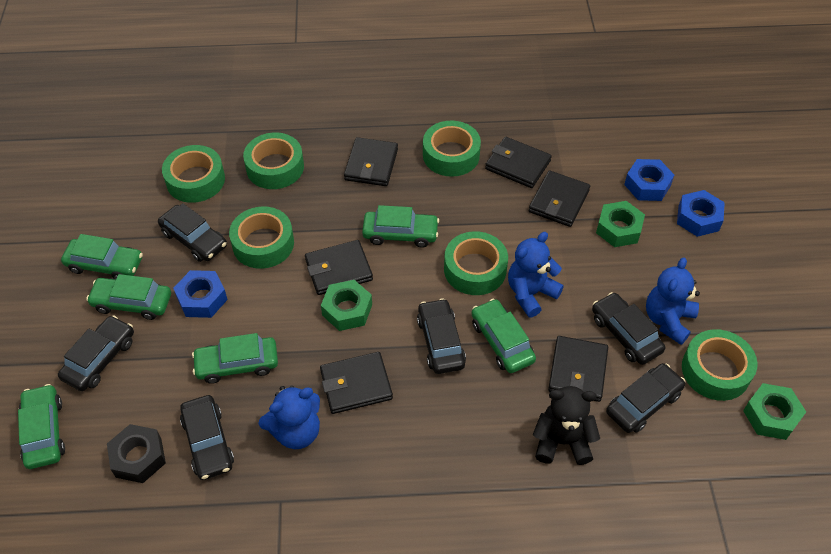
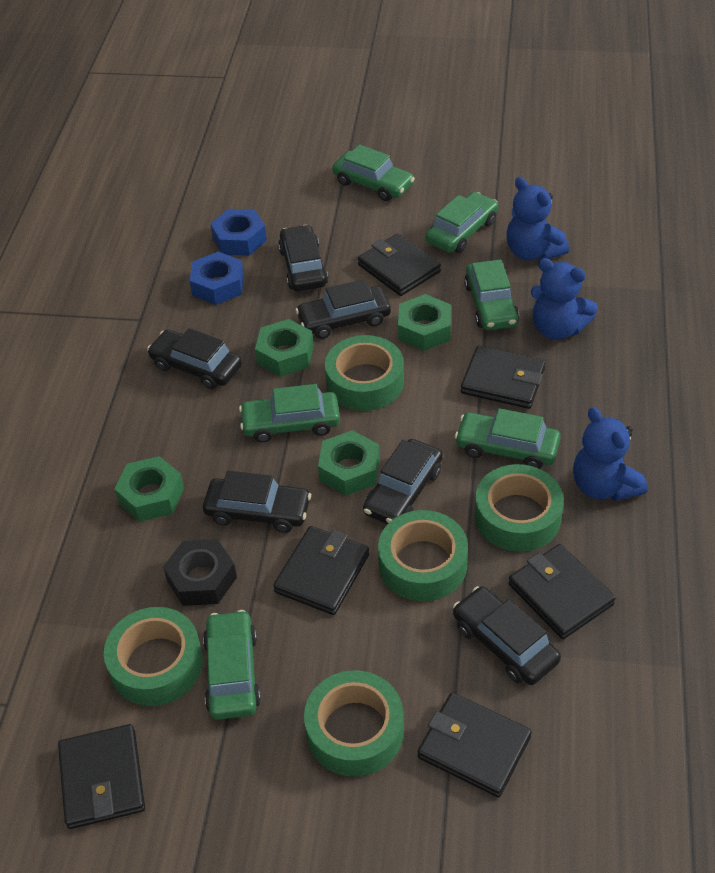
black teddy bear: [533,386,600,465] = 1 -> none = 0
blue nut: [173,270,228,318] [624,159,674,201] [677,190,725,237] = 3 -> [190,252,244,305] [210,209,267,256] = 2
green nut: [321,280,372,331] [596,201,645,247] [743,383,806,440] = 3 -> [114,456,184,522] [255,319,314,377] [318,430,380,496] [398,294,451,351] = 4
green tape: [162,145,225,203] [229,206,294,269] [243,132,304,189] [423,121,481,177] [444,231,508,295] [682,329,757,401] = 6 -> [104,607,203,706] [304,670,404,777] [325,335,404,411] [378,510,468,601] [475,464,564,552] = 5

